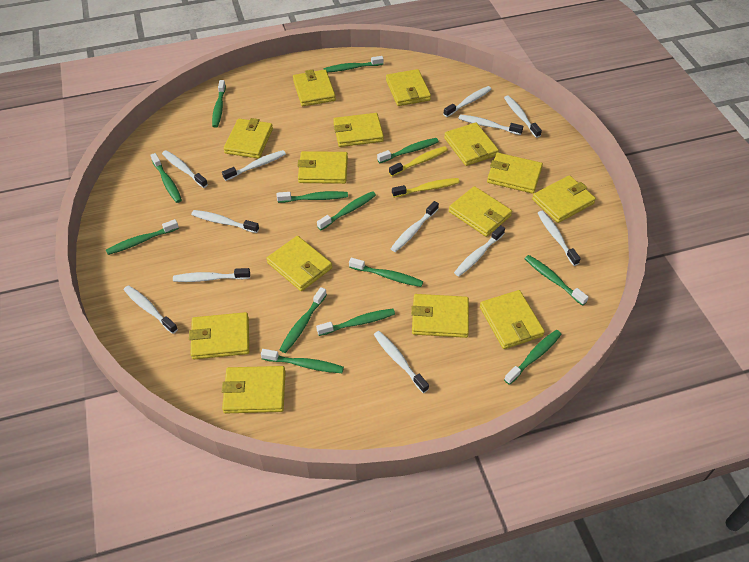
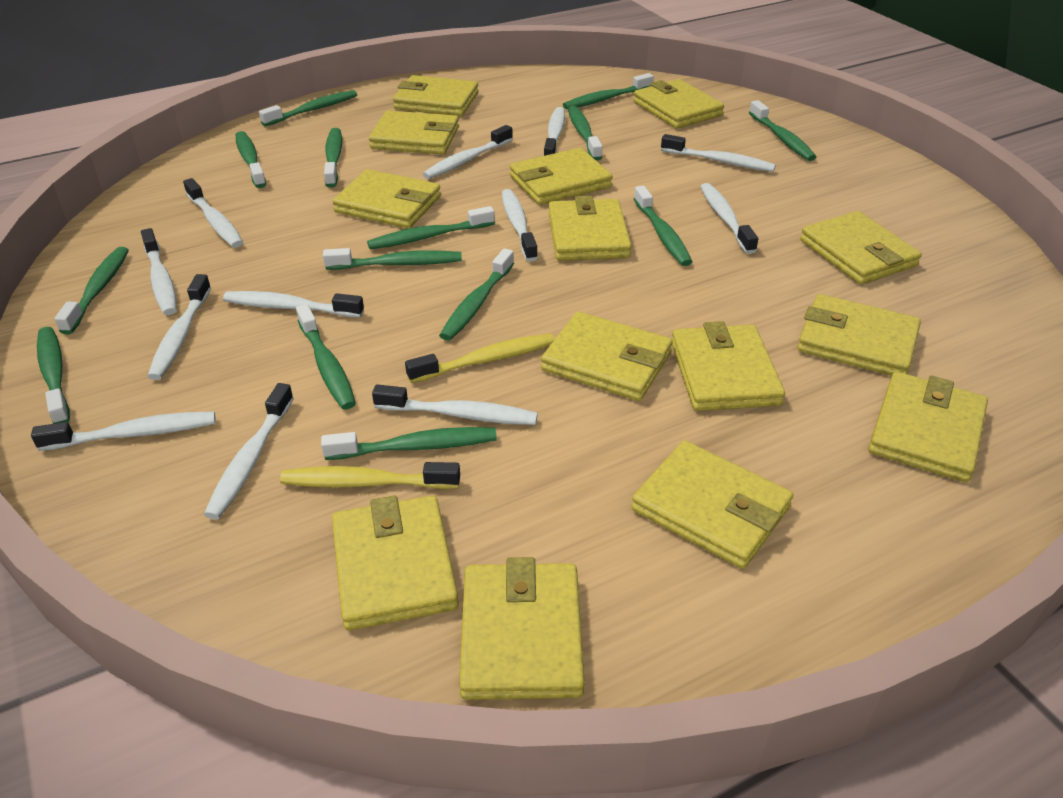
green toothbrush: [106,219,179,255] [150,153,182,203] [212,80,226,128] [261,349,344,373] [277,191,348,203] [280,287,327,353] [316,309,395,336] [317,191,376,230] [323,56,384,72] [349,258,423,287] [377,138,439,163] [504,330,562,385] [525,255,589,306] = 13 -> [37,327,70,424] [54,247,129,334] [236,131,266,188] [259,90,357,127] [296,304,356,409] [321,427,497,460] [323,248,462,270] [324,128,342,188] [367,206,495,250] [439,248,514,341] [563,73,654,109] [568,106,602,161] [634,186,692,266] [749,100,816,161] = 14

